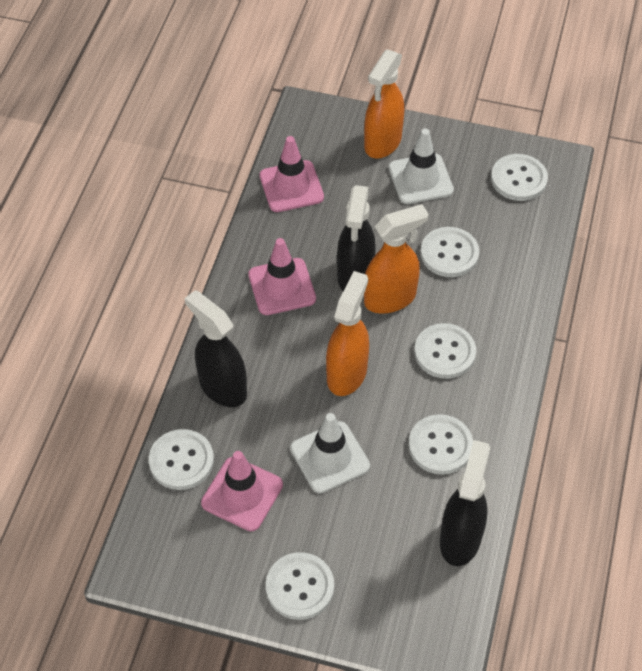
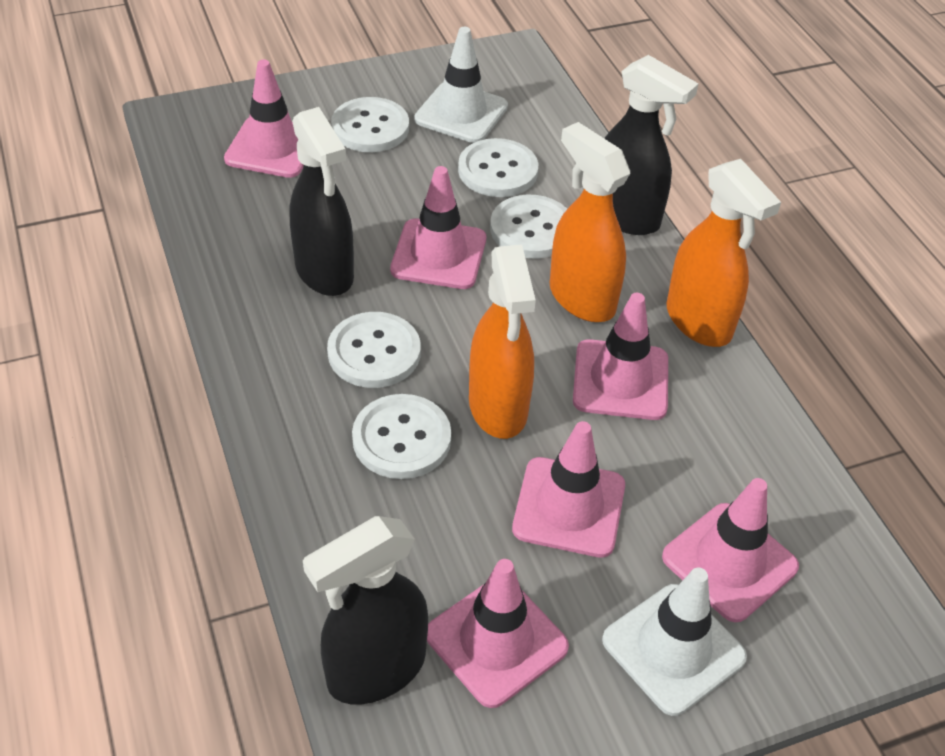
pink traffic cone: [201,451,283,531] [248,238,316,315] [260,136,324,212] = 3 -> [224,60,304,178] [390,166,486,289] [427,559,569,708] [512,421,625,558] [573,293,668,420] [662,478,799,622] = 6
white button: [149,429,214,490] [266,552,334,620] [409,414,473,475] [414,323,476,379] [421,227,479,277] [491,154,548,201] = 6 -> [327,312,421,388] [331,97,409,152] [352,394,451,479] [458,138,538,197] [490,195,567,259] = 5

